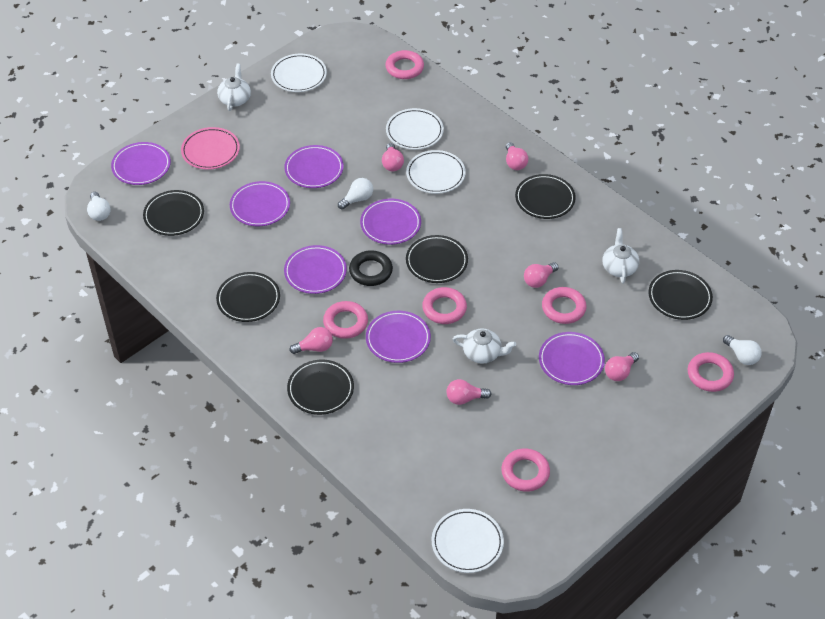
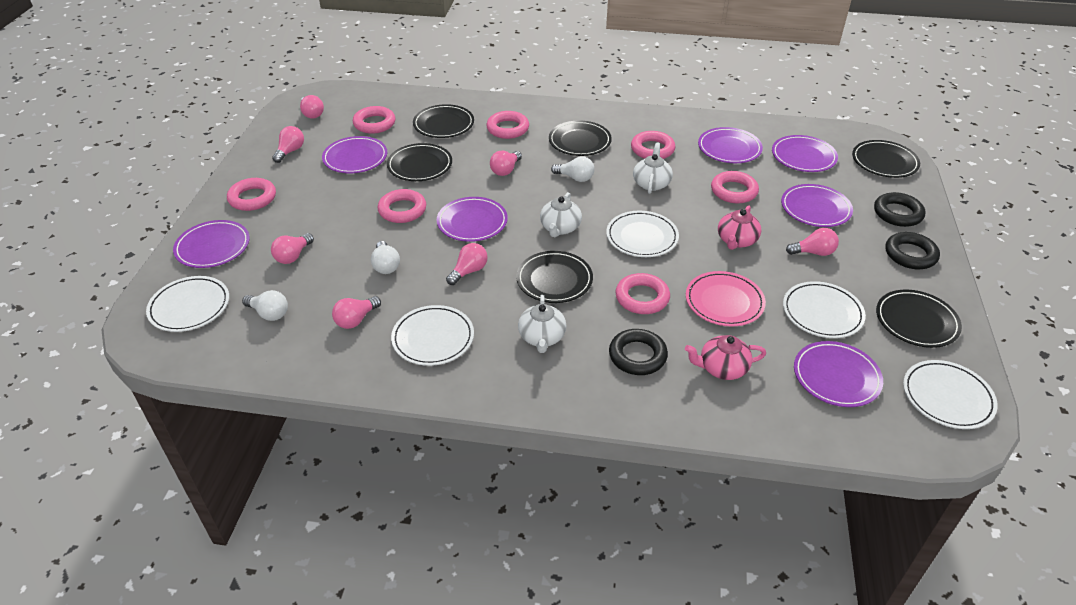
black ring: [349,250,393,286] = 1 -> [609,329,668,375] [874,192,925,227] [885,232,940,269] = 3
pink light bulb: [290,327,333,354] [382,143,404,171] [446,379,491,405] [506,142,528,170] [524,262,559,288] [605,352,639,381] = 6 -> [271,233,314,264] [272,126,304,163] [300,95,324,119] [332,296,381,329] [446,243,488,285] [490,151,522,176] [786,228,839,256] = 7
pink ring: [323,301,368,339] [385,50,424,79] [422,287,467,324] [501,448,550,492] [542,287,587,324] [688,352,734,392] = 6 -> [227,178,276,211] [353,106,396,134] [377,189,426,223] [486,111,529,139] [615,273,670,314] [631,131,675,159] [711,171,759,203] = 7
pink teapot: none = 0 -> [685,335,766,380] [718,205,762,250] = 2
white plate: [271,54,327,92] [386,108,444,150] [406,150,466,194] [432,509,504,573] = 4 -> [146,276,229,332] [391,305,474,366] [606,211,679,257] [783,281,866,338] [903,360,998,429] = 5

